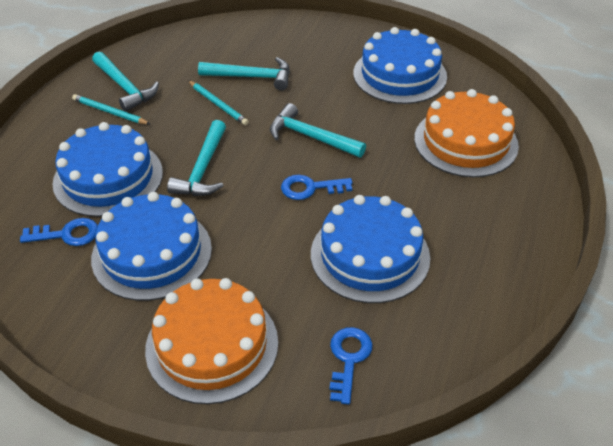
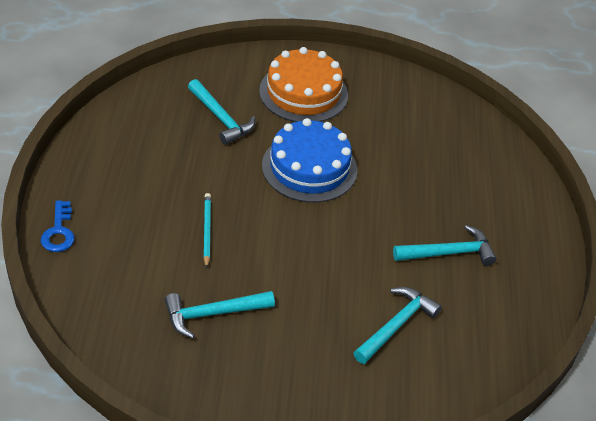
blue cake: [53,122,163,217] [91,192,212,301] [311,195,430,303] [353,27,447,104] = 4 -> [262,118,357,203] = 1
blue key: [20,218,98,246] [281,175,353,200] [329,327,373,405] = 3 -> [41,200,74,252] = 1
orange cake: [145,278,278,404] [414,89,519,177] = 2 -> [259,47,348,122] = 1
turquoise pencil: [72,94,150,124] [188,80,249,125] = 2 -> [203,193,211,269] = 1

